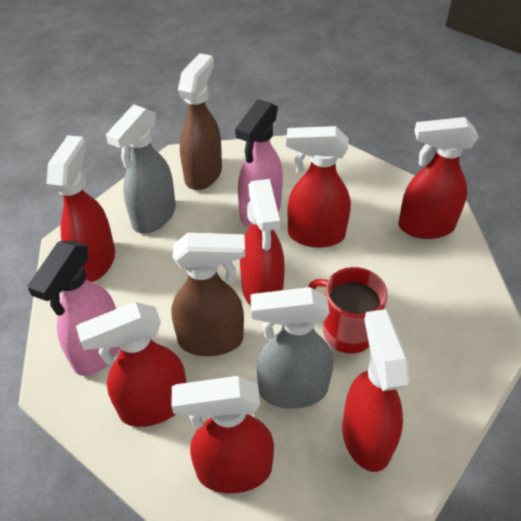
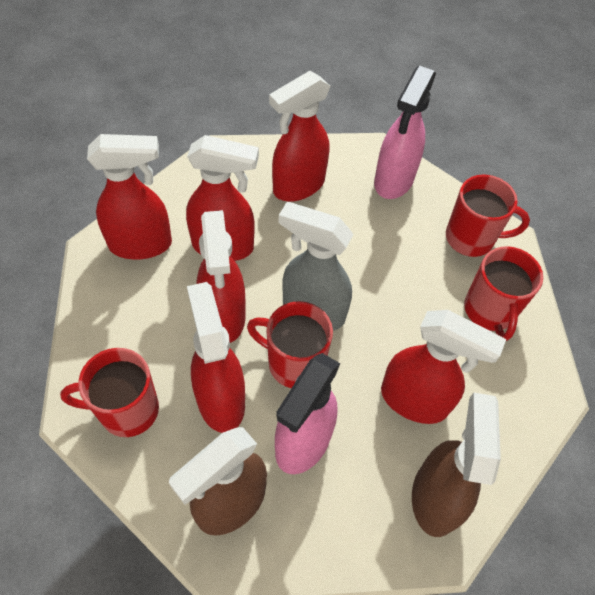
grey spray bottle: [106,105,176,233] [250,287,333,409] = 2 -> [278,202,353,331] = 1
red mug: [308,267,388,354] = 1 -> [60,348,159,437] [247,301,333,388] [446,174,530,257] [464,246,543,341] = 4
red spray bottle: [46,135,115,282] [76,302,186,427] [172,376,274,493] [240,179,285,306] [286,126,351,248] [342,309,410,472] [398,117,479,239] = 7 -> [87,134,172,259] [186,135,259,261] [187,282,245,433] [197,210,246,343] [269,71,330,201] [381,310,506,424] = 6

